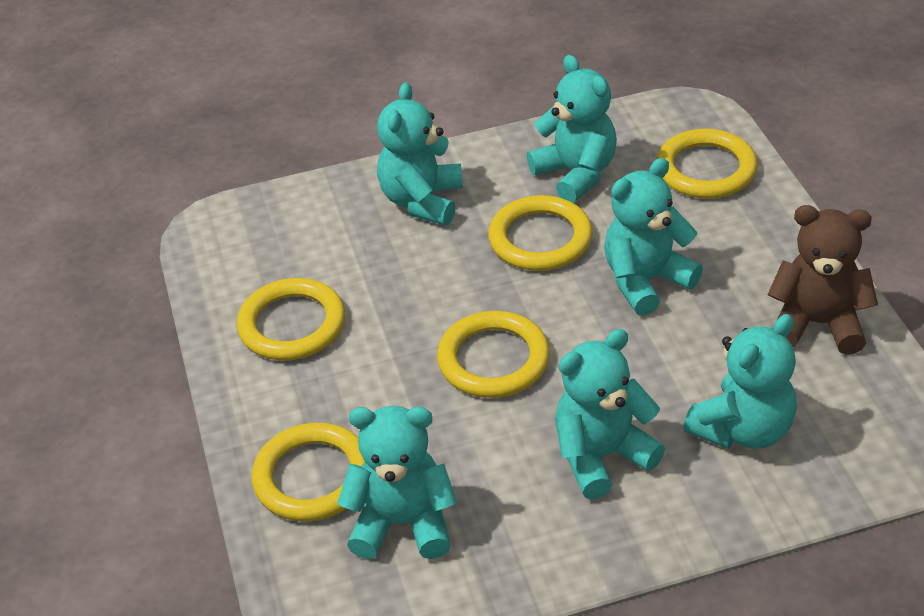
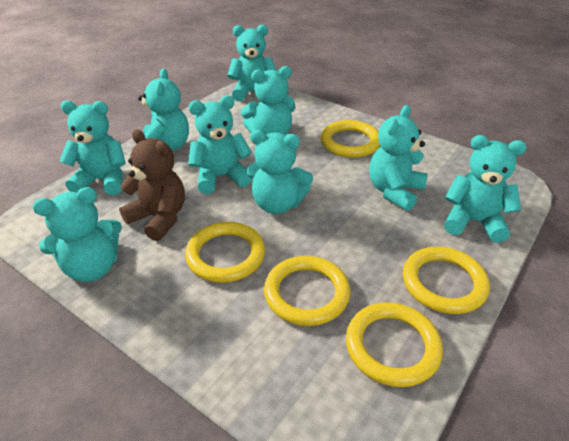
turquoise teddy bear: [337,406,457,559] [377,82,463,225] [527,55,617,203] [555,329,665,499] [604,158,703,316] [683,314,797,449] = 6 -> [33,187,122,282] [59,100,126,195] [138,68,189,150] [188,95,252,194] [227,24,277,102] [241,66,296,135] [247,130,313,214] [369,105,428,211] [444,135,526,242] = 9

